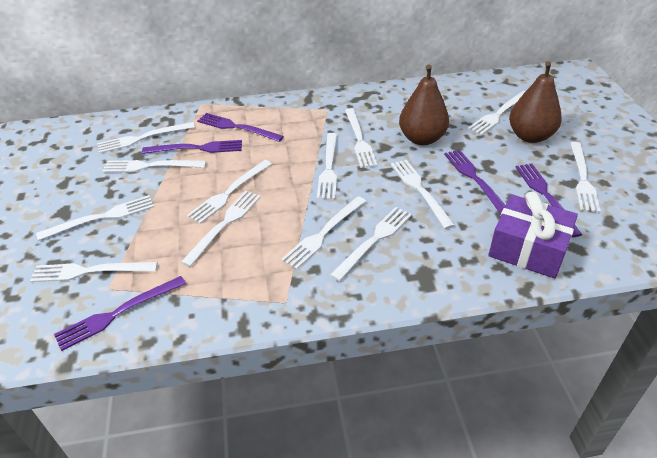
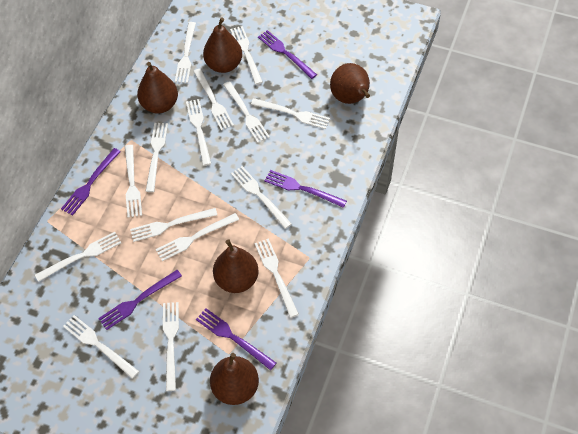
brown pear: [399,64,449,145] [509,61,562,143] = 2 -> [137,62,178,114] [203,17,242,73] [210,353,259,405] [213,239,259,293] [330,63,370,104] = 5
purple gift: [488,191,578,278] = 1 -> none = 0
white fork: [30,262,158,282] [36,195,154,241] [97,122,195,154] [102,160,206,172] [181,191,261,267] [187,160,272,224] [281,196,366,270] [317,133,337,199] [330,207,412,281] [345,109,378,168] [391,159,455,229] [468,91,526,135] [570,142,601,212] = 13 -> [35,232,121,282] [63,315,139,379] [125,145,142,218] [130,208,217,242] [146,123,168,192] [156,213,239,261] [163,302,179,391] [175,22,196,83] [186,99,211,166] [193,69,234,130] [223,81,270,143] [230,26,263,85] [231,166,292,229] [251,98,330,129] [255,239,299,318] = 15

